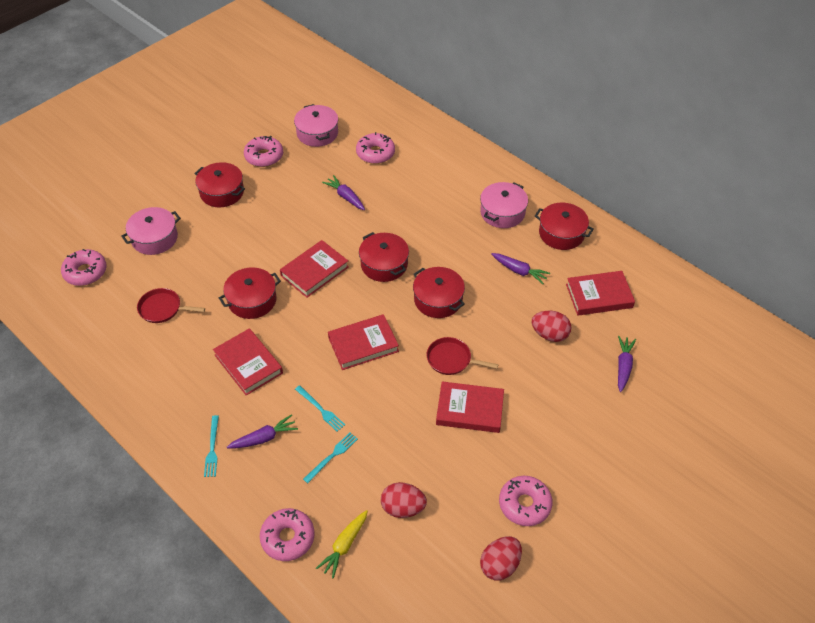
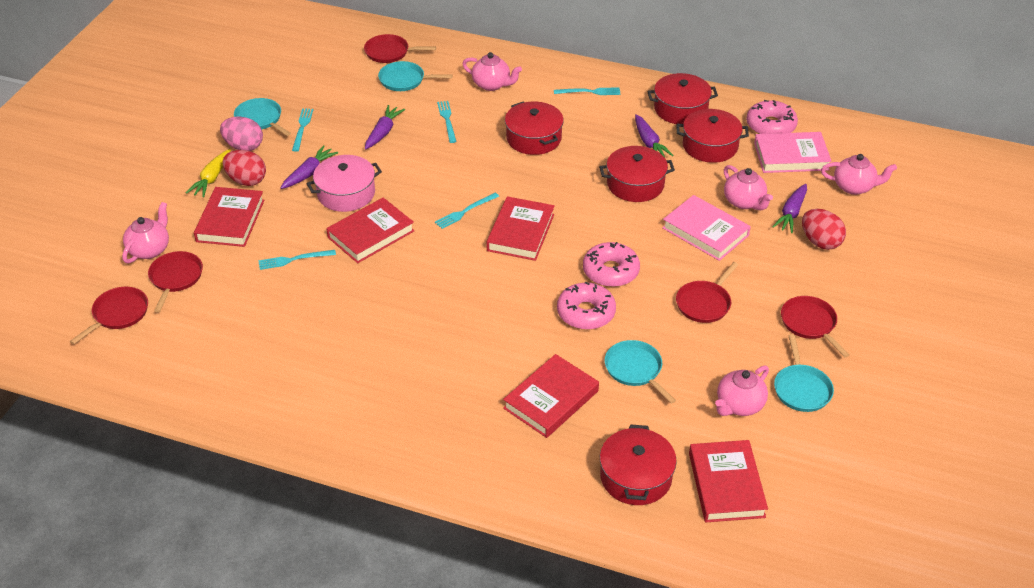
pink book: none = 0 -> [662,195,751,261] [754,132,832,173] = 2
pink donut: [61,249,107,286] [244,136,283,167] [260,508,314,561] [356,132,395,164] [499,476,553,526] = 5 -> [557,282,616,330] [583,242,640,287] [746,100,798,134] = 3
pink egg: none = 0 -> [220,116,263,151] = 1
pink pot: [121,207,181,255] [294,104,338,147] [480,182,528,228] = 3 -> [306,155,382,212] = 1
pink teapot: none = 0 -> [122,202,169,263] [462,52,522,91] [715,365,769,416] [724,165,773,210] [821,154,897,195] = 5
red egg: [381,482,427,518] [480,536,522,581] [532,311,571,342] = 3 -> [223,150,266,186] [802,209,846,250] = 2
red pan: [137,288,205,323] [426,337,498,375] = 2 -> [70,287,148,344] [148,251,203,313] [364,34,436,63] [676,262,739,323] [781,296,850,357] = 5
turquoise fork: [204,415,219,477] [295,385,345,431] [303,433,358,483] = 3 -> [258,250,336,270] [292,108,313,152] [435,193,499,229] [437,101,457,143] [554,87,620,95] = 5
turquoise pan: none = 0 -> [234,98,291,136] [378,61,453,91] [605,340,676,404] [774,335,834,412] = 4

